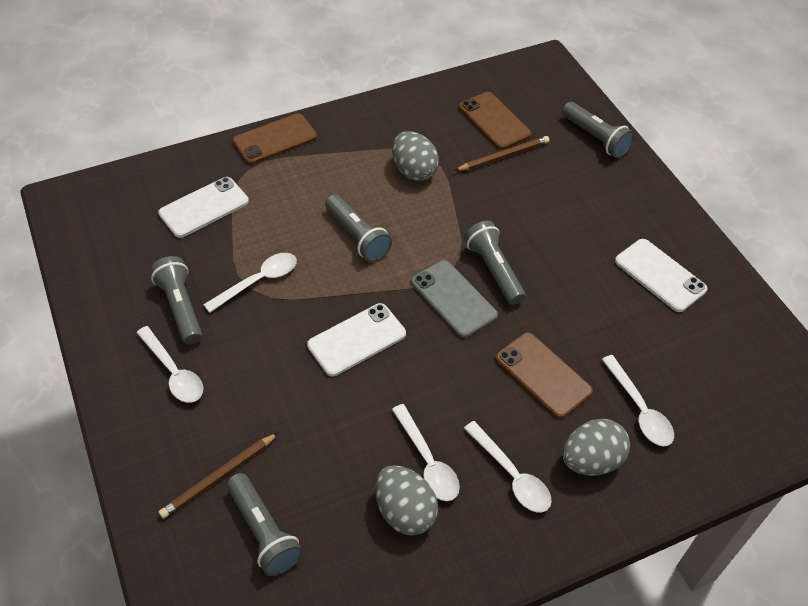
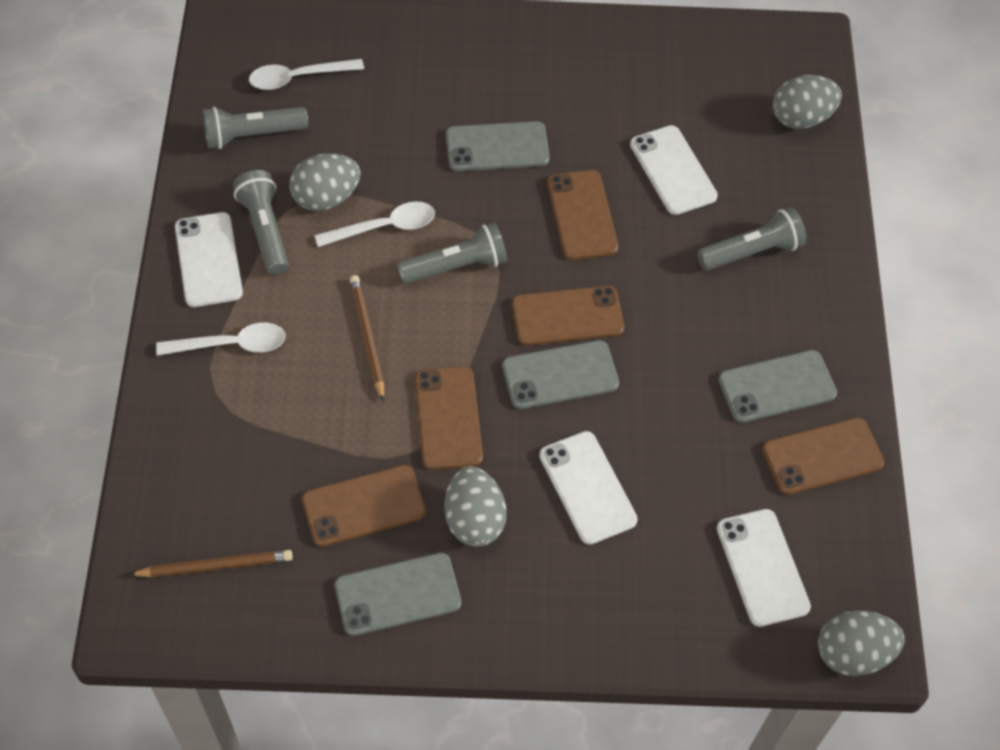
brown phone: [233,113,317,164] [459,92,531,150] [496,333,593,419] = 3 -> [302,465,426,547] [415,366,483,470] [512,286,624,346] [547,170,618,260] [762,418,884,495] = 5
grey egg: [375,465,438,535] [392,131,439,181] [563,419,630,475] = 3 -> [289,153,361,211] [445,466,507,547] [773,75,842,129] [818,610,905,676] = 4
grey flashlight: [150,256,202,345] [227,473,303,576] [325,194,392,262] [464,221,525,305] [562,102,635,158] = 5 -> [203,107,308,149] [233,170,289,275] [397,223,507,284] [697,208,806,270] = 4
grey phone: [411,260,498,338] = 1 -> [335,553,461,636] [446,121,550,171] [502,340,619,409] [718,350,837,423] = 4
white phone: [158,177,249,238] [307,303,406,377] [615,239,708,312] = 3 -> [175,212,243,307] [539,431,638,545] [630,125,718,215] [717,509,811,627] = 4
white spoon: [136,326,203,403] [203,253,297,313] [392,404,460,501] [464,421,552,512] [601,355,674,446] = 5 -> [156,322,286,356] [249,59,364,90] [314,201,435,247] = 3

